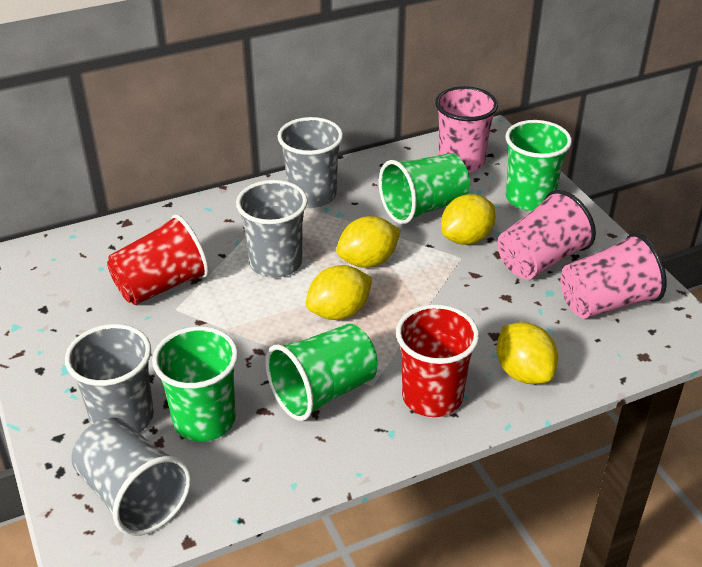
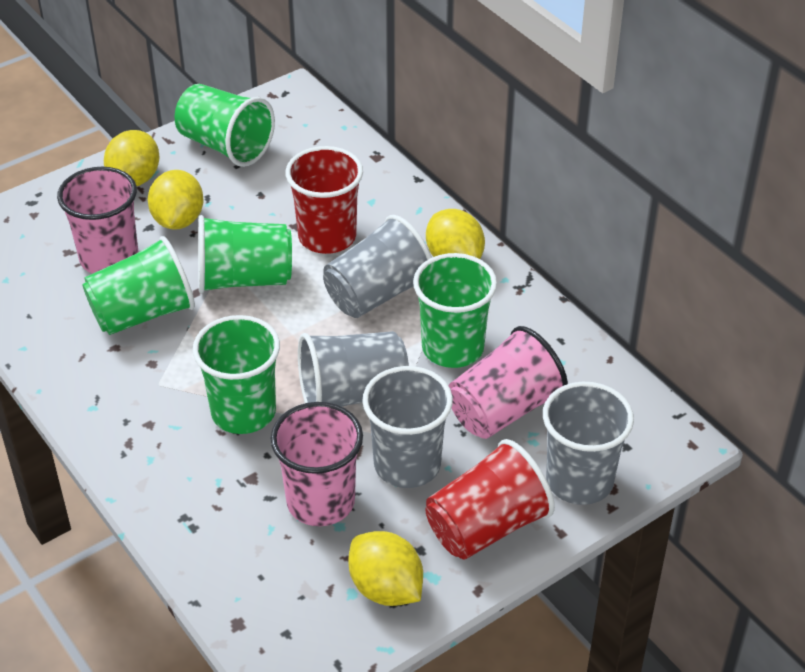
green cup: [152,326,238,442] [265,324,377,421] [379,153,470,224] [505,120,572,211] = 4 -> [82,236,195,335] [175,84,275,167] [193,315,280,434] [198,215,292,294] [413,253,497,368] = 5

